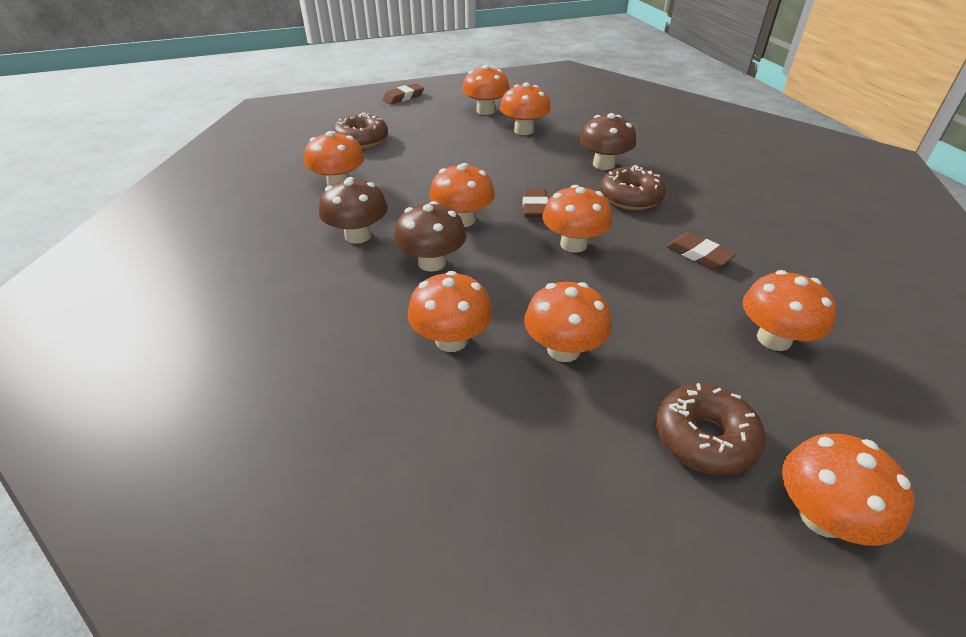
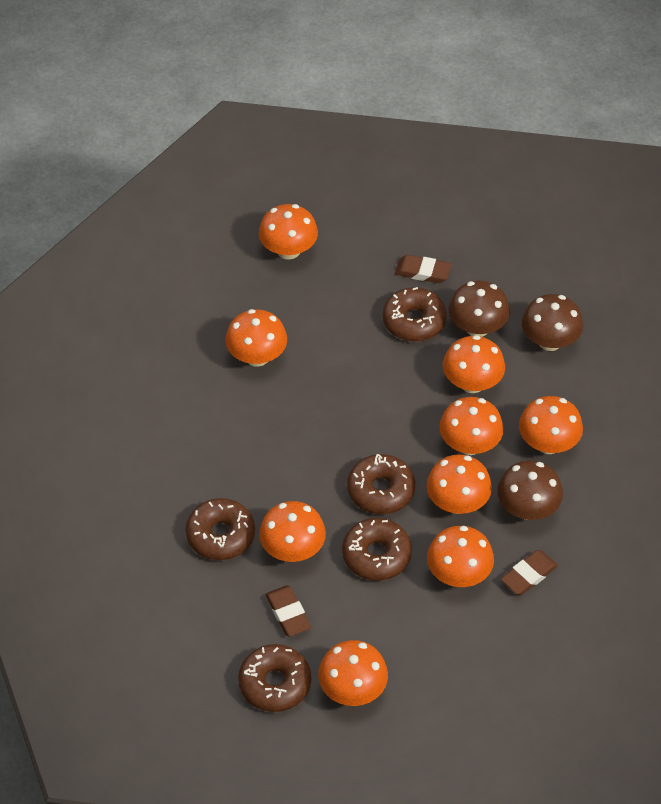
brown donut: [333,112,388,149] [600,165,666,210] [656,383,766,475] = 3 -> [186,498,255,560] [238,644,311,712] [342,518,412,581] [347,454,415,514] [383,287,447,342] = 5

